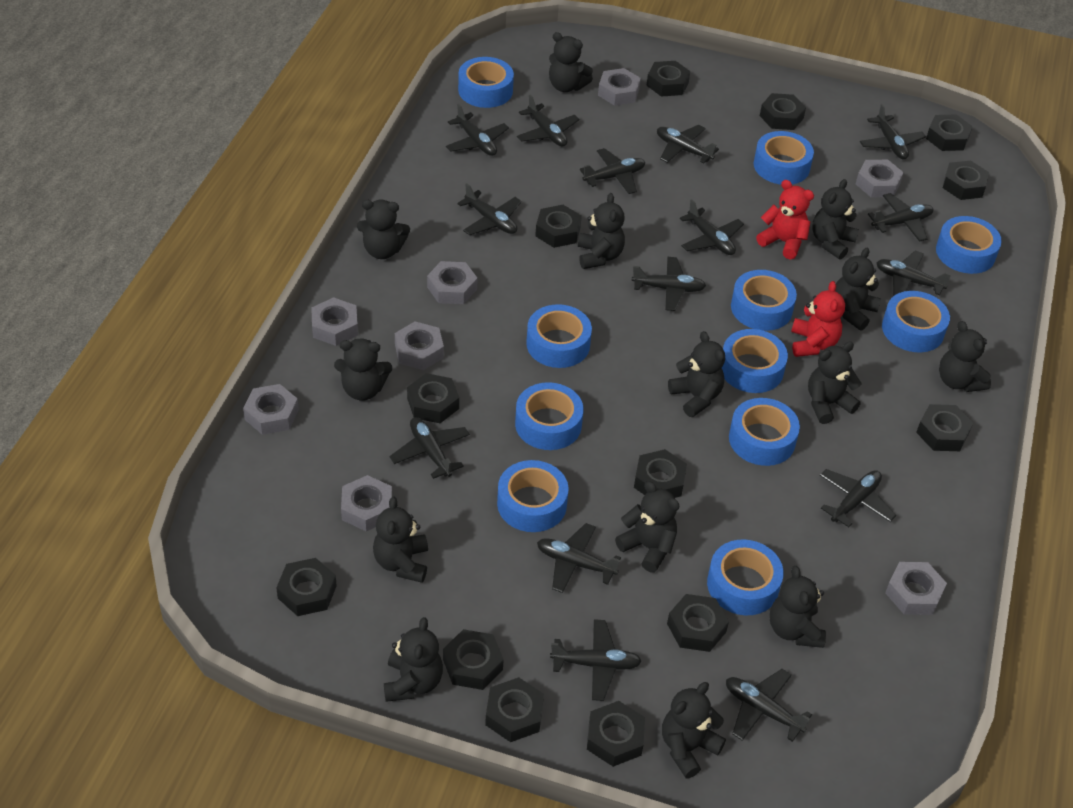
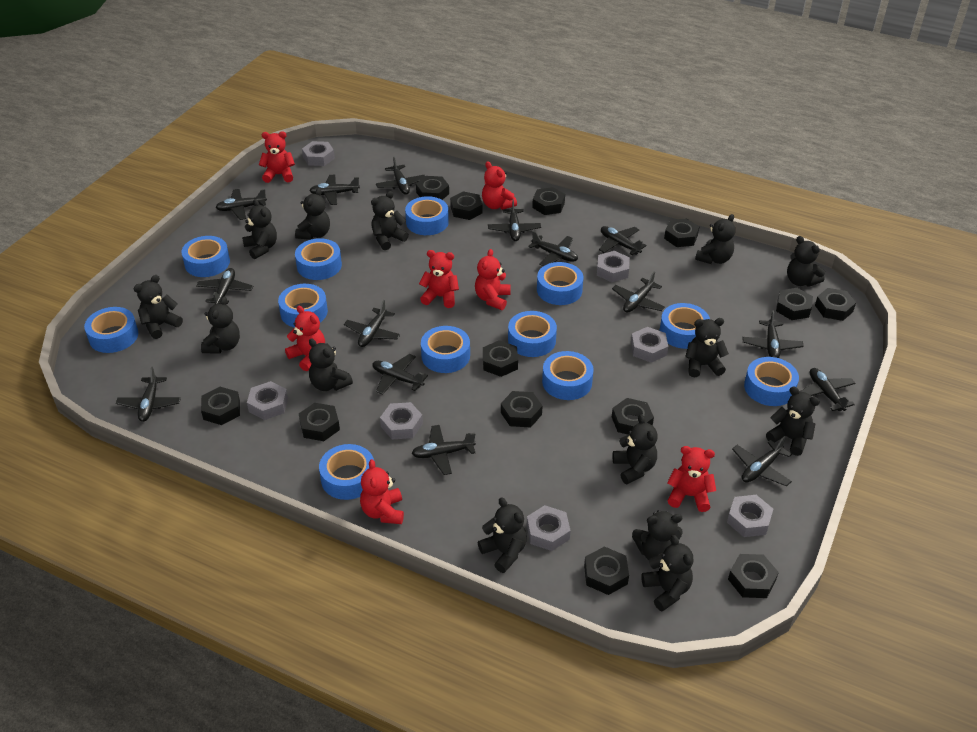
blue tape: [458,57,514,108] [497,460,568,532] [515,382,583,450] [526,304,592,368] [707,540,784,615] [722,329,788,393] [729,398,800,466] [731,270,797,331] [754,131,814,185] [882,291,950,352] [936,216,1002,274] = 11 -> [84,307,138,353] [181,236,230,277] [278,284,328,327] [295,238,342,280] [319,444,374,500] [405,196,449,235] [421,326,470,373] [508,311,557,357] [537,262,584,305] [542,351,594,400] [660,303,710,349] [744,357,799,406] = 12
grey nut: [243,384,299,435] [311,297,358,346] [341,475,392,531] [395,321,444,370] [427,261,478,304] [598,68,641,106] [856,160,904,197] [885,562,947,615] = 8 -> [247,381,288,420] [302,141,335,166] [380,402,423,439] [527,505,571,551] [597,251,630,282] [631,327,668,363] [727,495,773,537] = 7
red teddy bear: [756,180,814,260] [791,281,845,357] = 2 -> [259,131,295,183] [285,306,325,371] [360,459,404,524] [419,250,459,308] [475,249,511,310] [482,161,517,210] [667,446,716,512] = 7

